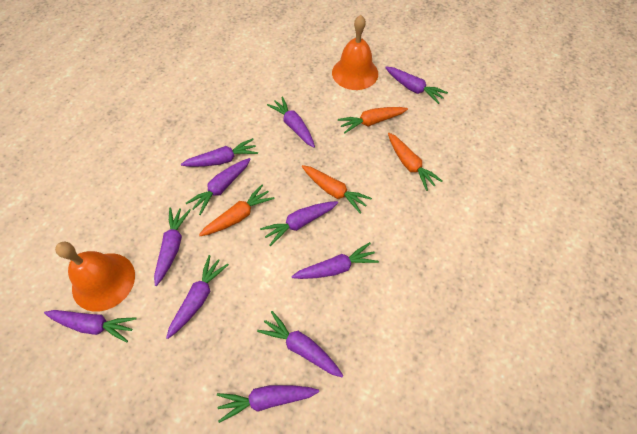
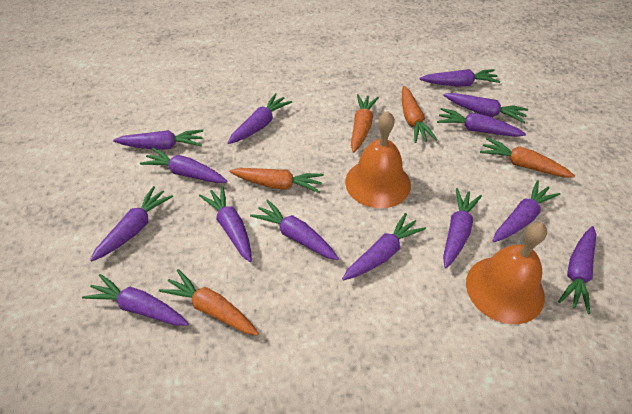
orange carrot: [199,184,275,236] [302,165,372,213] [338,107,408,134] [388,133,443,191] = 4 -> [159,269,259,336] [230,168,324,193] [351,94,379,153] [402,86,438,143] [480,138,575,178] = 5
purple carrot: [44,310,137,343] [154,207,191,286] [166,255,229,339] [181,138,258,167] [186,158,251,215] [217,385,319,423] [257,311,343,377] [260,201,338,246] [267,97,315,148] [291,242,379,279] [385,67,448,104] = 11 -> [82,274,189,326] [90,186,173,261] [113,129,203,150] [140,148,227,183] [199,185,252,262] [227,93,292,144] [250,199,339,260] [342,213,426,280] [419,69,500,87] [437,108,526,137] [443,93,528,123] [443,188,482,268] [493,180,560,242] [558,226,596,314] = 14

